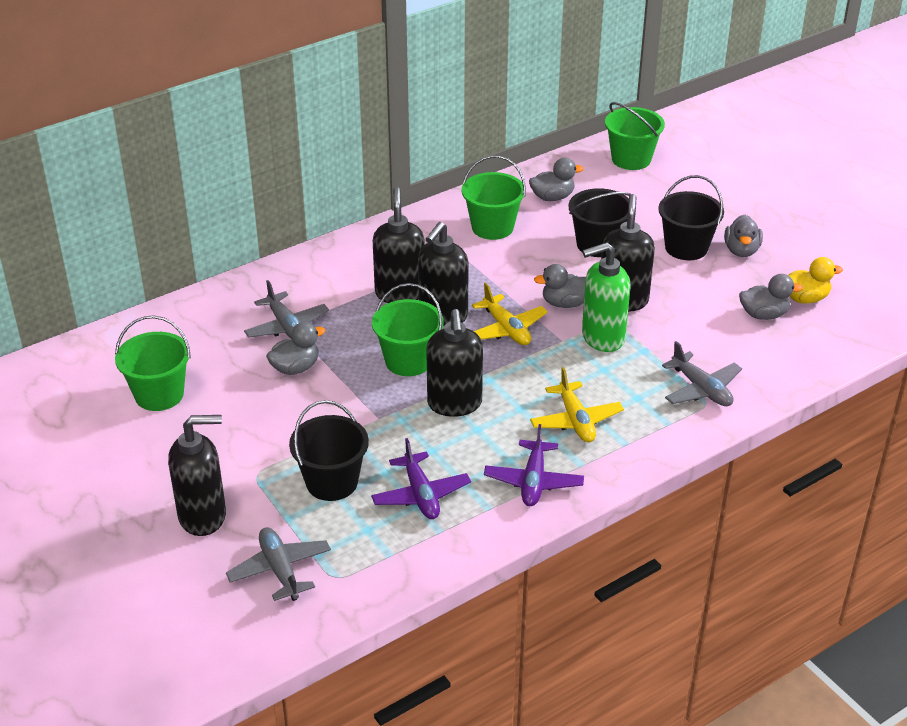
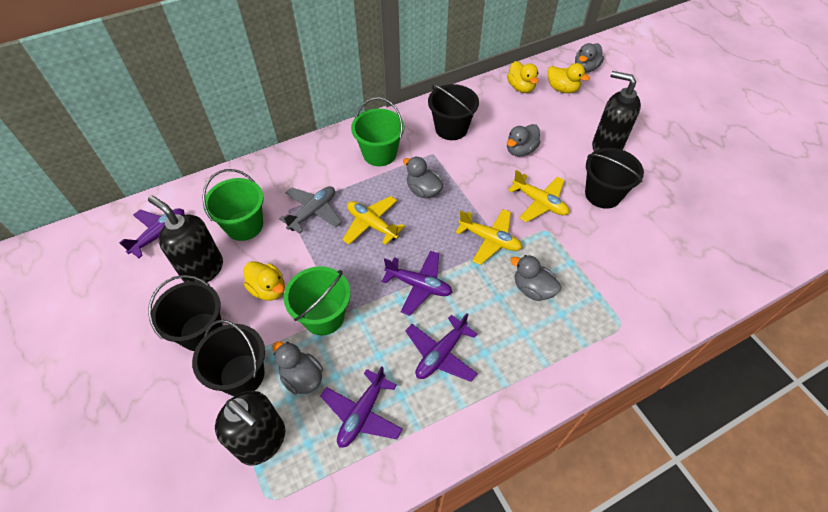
black bucket: [289,400,369,501] [569,188,631,257] [658,175,724,260] = 3 -> [148,275,223,351] [192,320,265,396] [428,84,479,140] [585,148,644,209] = 4
black soap dispenser: [168,415,226,536] [373,187,425,303] [418,222,469,326] [426,309,483,417] [601,194,655,312] = 5 -> [148,196,223,282] [215,391,285,465] [592,71,641,151] = 3
green bucket: [115,316,191,411] [372,283,444,376] [462,155,526,240] [605,102,665,170] = 4 -> [202,169,264,241] [284,266,351,336] [351,97,404,166] = 3
green soap dispenser: [582,242,631,352] = 1 -> none = 0
grey plane: [226,527,331,601] [244,280,329,339] [662,341,742,406] = 3 -> [279,186,342,234] = 1
purple plane: [371,438,471,519] [484,424,584,506] = 2 -> [119,208,185,258] [320,366,403,448] [382,251,452,316] [405,313,478,382] = 4
yellow duck: [788,257,843,304] = 1 -> [244,261,285,301] [507,61,539,93] [548,63,590,93] = 3
yellow plane: [472,283,548,345] [530,367,624,442] = 2 -> [342,196,405,245] [455,209,522,265] [508,170,569,222] = 3

